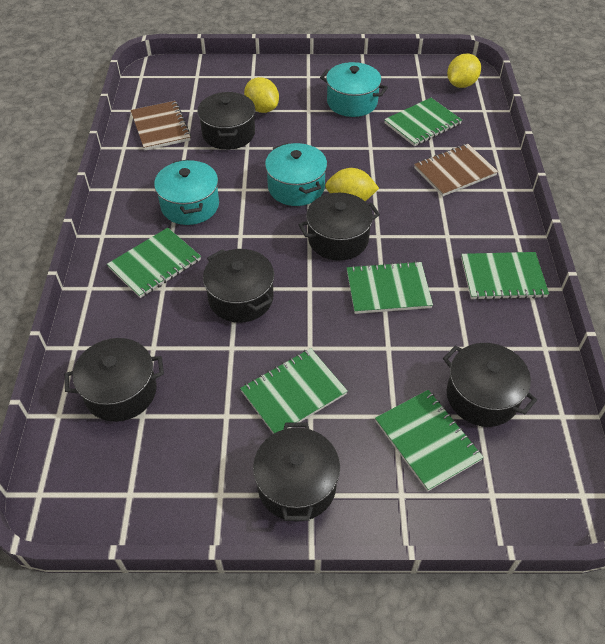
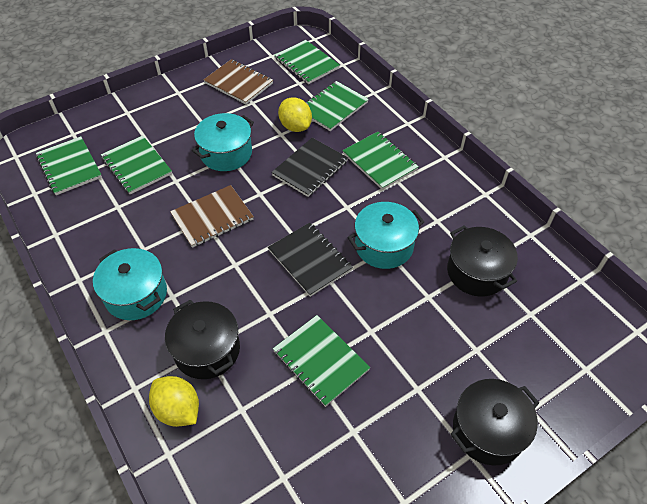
black notebook: none = 0 -> [268,223,353,297] [271,138,348,197] = 2
black pot: [65,338,164,422] [197,92,255,150] [203,249,274,323] [253,422,340,522] [298,193,380,261] [443,343,537,427] = 6 -> [165,300,240,379] [447,225,518,297] [450,379,539,466] = 3
yellow lemon: [244,77,279,113] [325,168,379,201] [447,54,481,88] = 3 -> [149,376,199,427] [278,97,312,132] = 2

